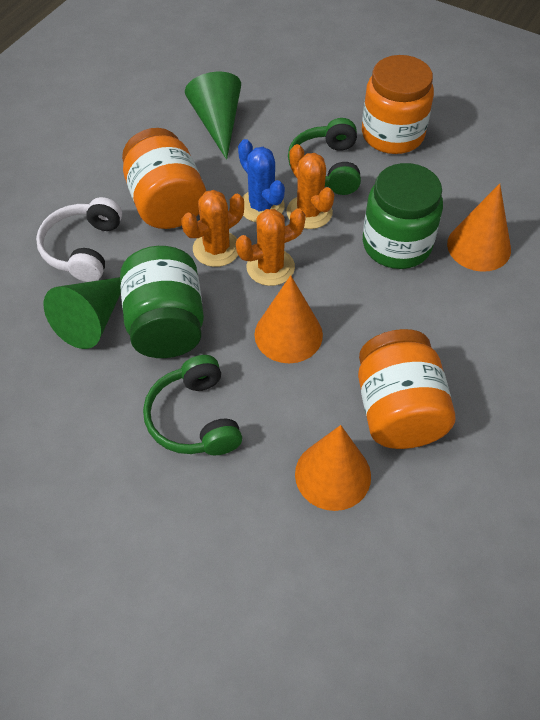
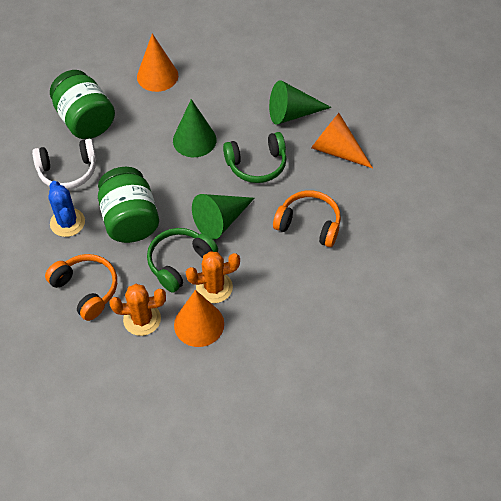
green cone: [44,277,121,349] [185,72,241,160] = 2 -> [173,99,217,157] [192,194,255,240] [269,80,332,125] = 3
orange cactus: [181,190,244,267] [236,209,306,286] [286,144,334,229] = 3 -> [109,284,166,336] [186,251,240,303] = 2
orange headphones: none = 0 -> [45,254,117,321] [273,190,341,247] = 2
orange jar: [122,128,206,229] [358,329,455,449] [362,55,434,154] = 3 -> none = 0

